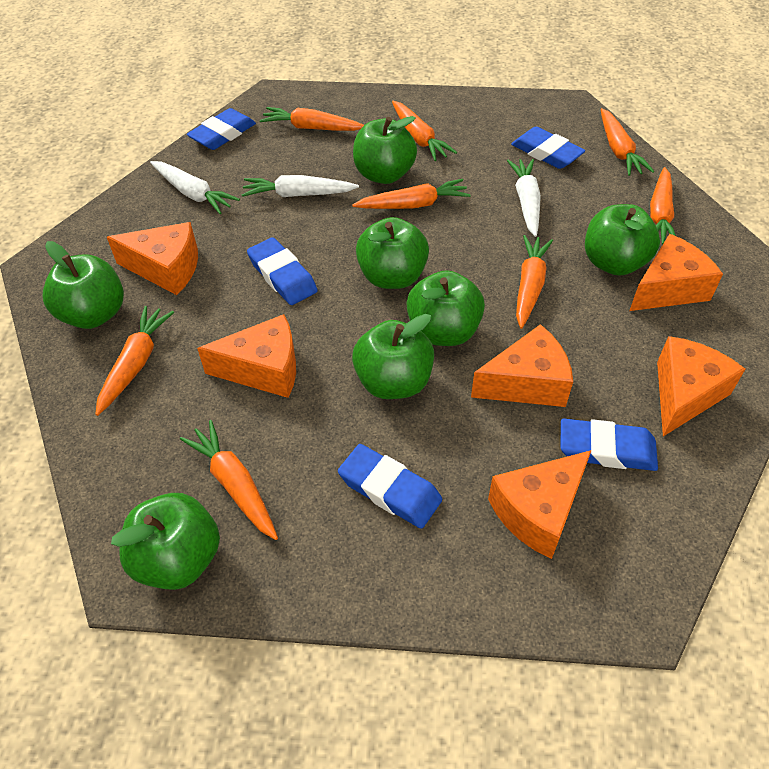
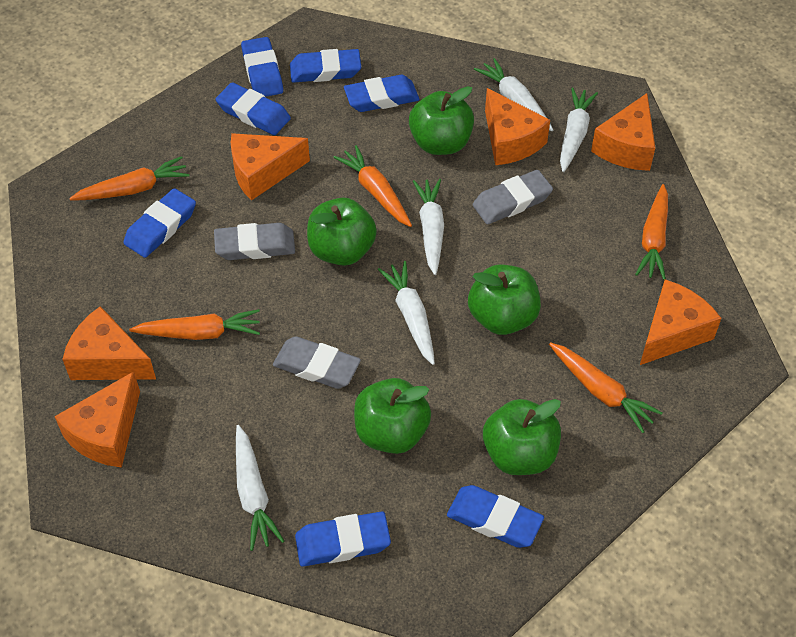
blue eraser: [187,108,256,150] [247,237,318,305] [338,444,442,529] [511,127,585,169] [561,419,658,471] = 5 -> [123,188,196,258] [216,83,291,135] [241,37,283,97] [290,49,361,83] [295,511,391,567] [344,75,419,112] [447,485,544,548] = 7
green apple: [42,241,124,329] [111,493,220,590] [352,314,434,399] [353,116,417,184] [356,217,429,289] [407,270,485,346] [585,204,660,276] = 7 -> [307,197,377,266] [354,378,431,454] [409,86,474,155] [468,264,541,335] [483,399,561,475] = 5
grey eraser: none = 0 -> [214,223,295,260] [273,336,361,389] [473,170,553,224] = 3
orange carrot: [95,306,174,416] [180,420,278,540] [260,107,364,131] [352,179,471,209] [392,101,457,161] [516,235,553,329] [601,108,654,176] [650,167,676,244] = 8 -> [69,156,190,200] [129,309,260,340] [333,145,412,227] [549,342,663,433] [635,184,668,280] = 5
white carrot: [150,161,240,214] [242,175,359,197] [507,159,541,237] = 3 -> [236,425,284,551] [378,261,435,365] [413,179,444,275] [474,58,553,131] [560,88,598,172] = 5

